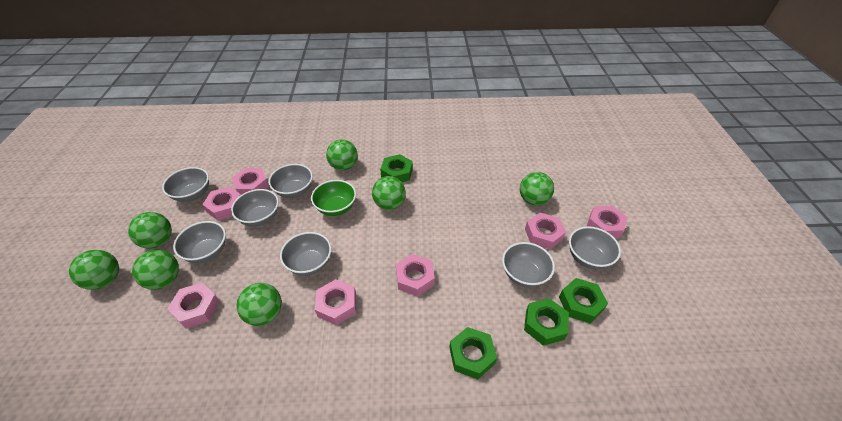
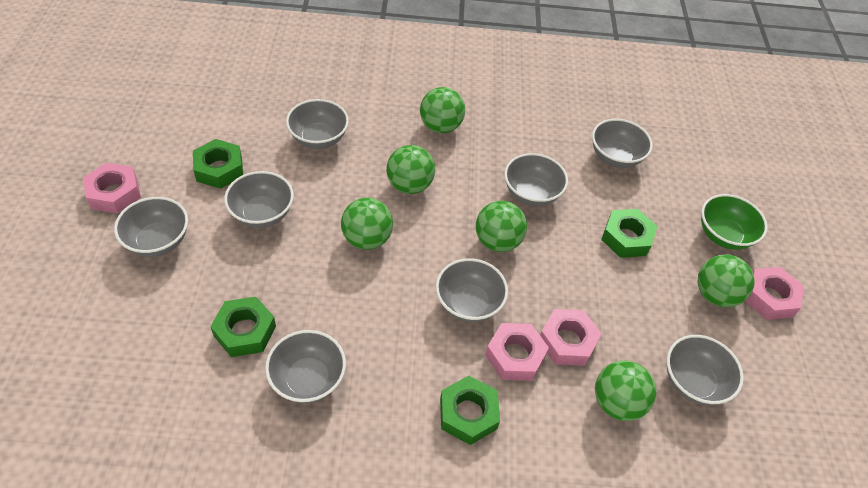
green ball: [69,250,119,290] [128,212,172,249] [132,250,179,290] [236,283,282,326] [326,139,358,170] [372,176,406,210] [520,172,554,205] = 7 -> [341,198,393,250] [386,145,435,194] [420,87,465,133] [476,201,527,252] [595,360,656,421] [698,254,755,307] = 6
grey bowl: [162,167,209,202] [173,221,226,263] [231,189,279,227] [268,164,313,198] [280,232,331,276] [502,242,555,287] [569,226,621,269] = 7 -> [114,197,188,257] [224,171,294,228] [265,330,346,403] [286,99,349,149] [436,258,508,322] [504,153,568,206] [592,119,653,168] [667,335,744,405] = 8
pink nut: [167,282,220,328] [202,186,241,221] [232,168,269,195] [315,279,356,325] [396,254,435,297] [525,213,566,250] [586,206,628,238] = 7 -> [83,163,141,213] [485,323,549,381] [540,309,602,366] [745,267,804,320] = 4

